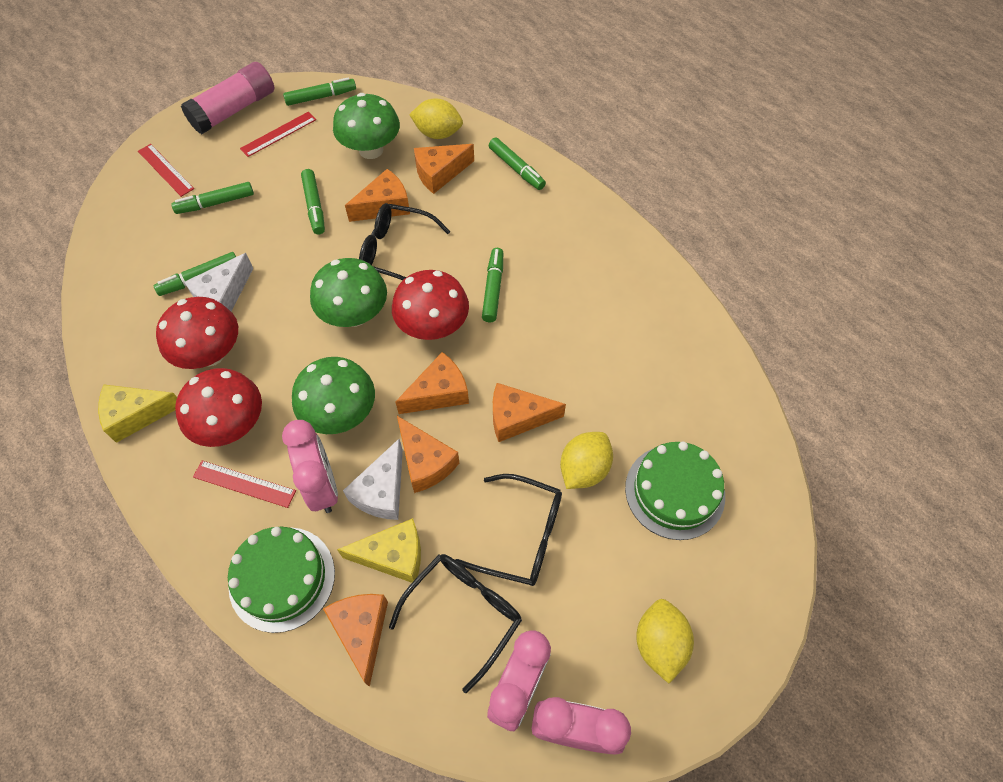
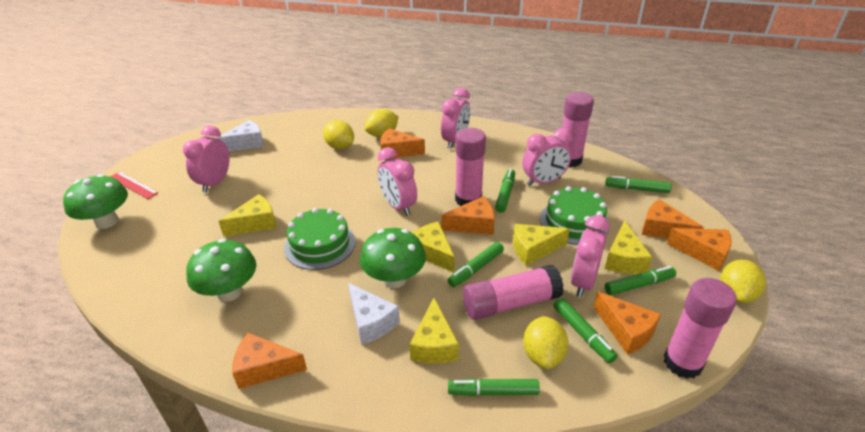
black glasses: [359,203,451,280] [389,554,522,693] [455,474,562,586] = 3 -> none = 0
pink clock: [282,420,338,513] [487,631,551,731] [531,697,631,754] = 3 -> [183,126,230,193] [377,147,417,216] [441,88,470,149] [522,128,572,186] [571,215,610,297] = 5
pink glue stick: [181,62,274,134] = 1 -> [455,128,486,206] [463,265,564,320] [562,92,594,167] [664,278,737,379] = 4
red mushroom: [156,297,238,369] [175,368,262,447] [392,270,469,340] = 3 -> none = 0
red ruler: [138,144,194,197] [193,460,296,508] [240,112,316,157] = 3 -> [110,172,158,199] = 1
yellow cheese: [98,384,177,443] [337,518,421,583] = 2 -> [218,194,276,237] [409,298,459,364] [412,221,455,273] [513,224,570,266] [605,221,652,274] = 5
yellow lemon: [409,98,463,139] [560,432,613,489] [636,599,694,683] = 3 -> [323,120,354,150] [365,109,398,137] [523,316,568,369] [720,259,766,303] = 4

